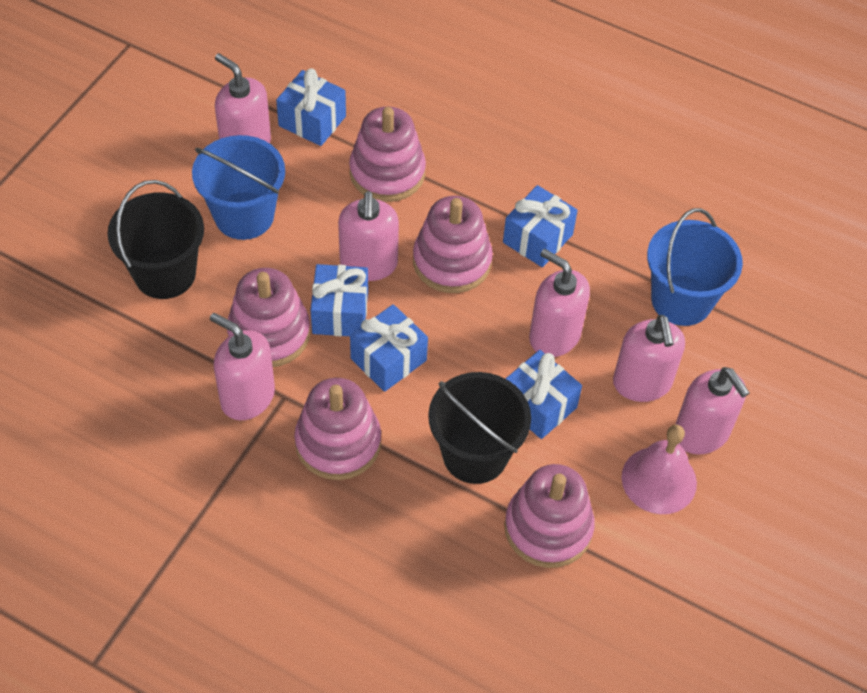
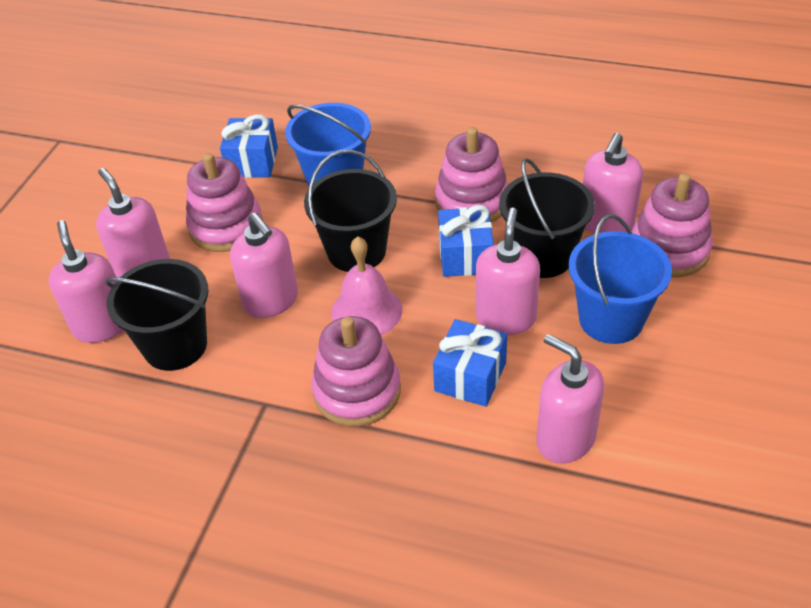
black bucket: [107,180,204,299] [428,372,531,484] = 2 -> [105,259,208,371] [304,150,397,272] [499,158,595,278] = 3
blue gift: [276,68,346,146] [311,264,368,336] [350,304,428,392] [503,185,578,267] [506,350,582,439] = 5 -> [220,114,278,178] [433,319,507,407] [438,205,494,277] = 3
pink stacking toy: [227,268,311,367] [294,378,381,480] [349,107,426,202] [413,196,493,293] [504,464,595,568] = 5 -> [186,153,263,252] [311,316,401,427] [435,127,508,223] [632,173,713,278] = 4

